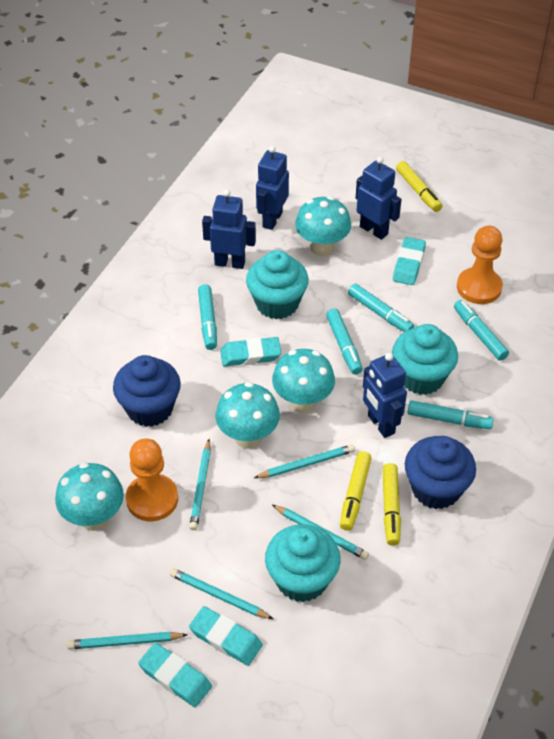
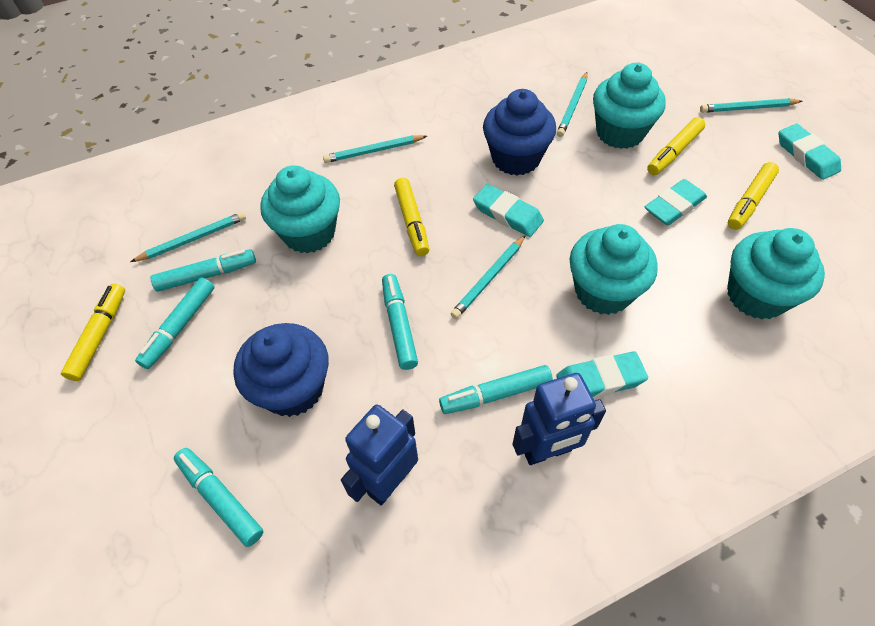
blue robot: [202,189,256,269] [256,146,289,230] [356,156,401,240] [363,353,407,438] = 4 -> [341,404,418,505] [513,373,606,465] = 2
orange pawn: [126,439,178,521] [457,226,503,304] = 2 -> none = 0
turquoise cupcake: [246,250,309,319] [265,524,340,602] [392,324,458,395] = 3 -> [260,165,340,254] [570,224,658,315] [593,63,666,149] [727,228,825,319] = 4
turquoise mushroom: [55,462,124,531] [216,382,280,449] [272,349,335,413] [295,196,351,256] = 4 -> none = 0
yellow marker: [340,451,372,531] [382,463,401,546] [396,161,443,212] = 3 -> [61,283,125,381] [394,178,429,256] [647,117,705,175] [728,162,779,230] = 4

